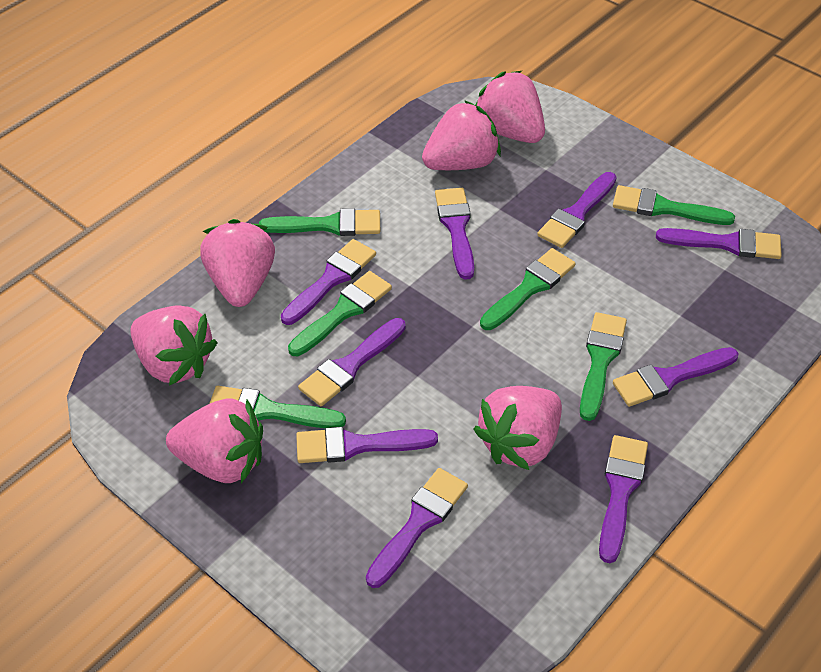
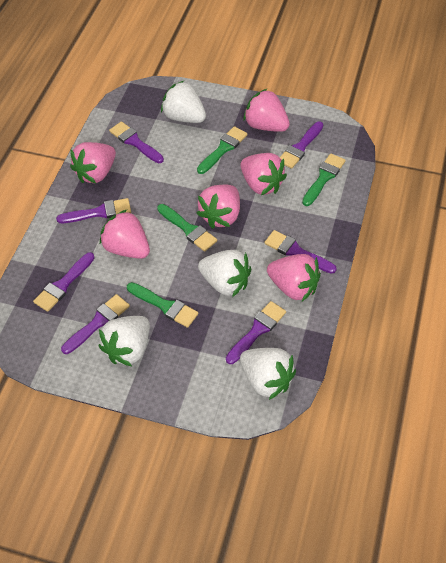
green brush: [209,386,346,428] [259,208,380,236] [288,271,392,356] [480,248,576,330] [580,312,627,421] [613,185,735,225] = 6 -> [127,282,199,328] [157,204,217,252] [197,126,248,174] [302,153,346,206] = 4
purple brush: [281,239,376,325] [296,427,438,463] [298,318,406,406] [366,468,468,588] [435,188,474,280] [537,172,617,248] [599,435,648,563] [613,347,738,407] [656,228,782,259] = 9 -> [33,252,94,312] [56,198,131,223] [61,294,130,354] [109,121,164,163] [226,301,286,364] [264,230,337,274] [280,122,323,169] = 7
white strawberry: none = 0 -> [98,316,150,366] [161,81,206,123] [198,250,251,297] [240,348,296,400] = 4

